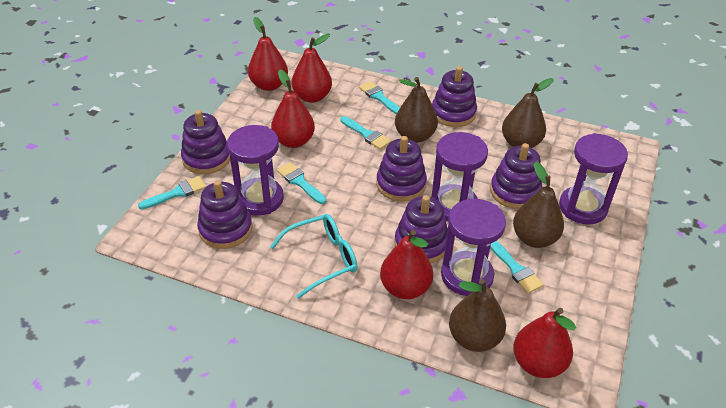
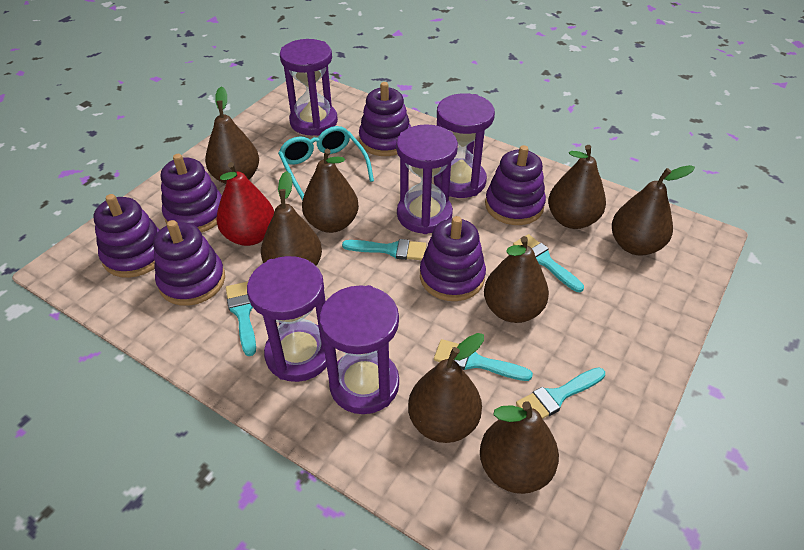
brown pear: [395,77,438,143] [449,279,506,352] [502,78,553,148] [513,162,564,248] = 4 -> [205,87,259,184] [261,171,322,266] [302,149,359,233] [408,333,484,443] [480,401,559,494] [484,236,549,323] [548,145,606,229] [612,165,695,256] = 8
purple hourglass: [227,125,284,216] [431,132,488,222] [441,199,506,296] [559,133,628,225] = 4 -> [247,256,327,382] [280,39,338,136] [319,285,399,414] [396,124,458,234] [434,93,495,198] = 5
red pear: [248,17,288,91] [271,69,315,148] [292,34,332,103] [380,230,433,299] [513,308,576,378] = 5 -> [216,162,274,246] = 1

